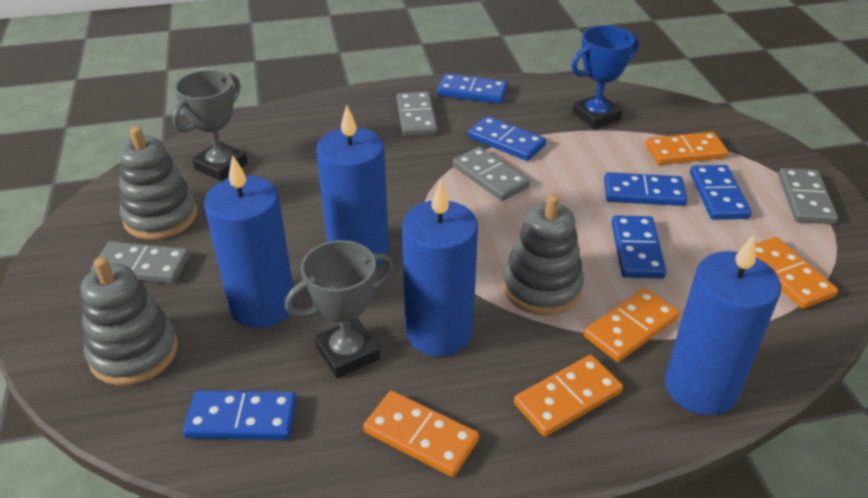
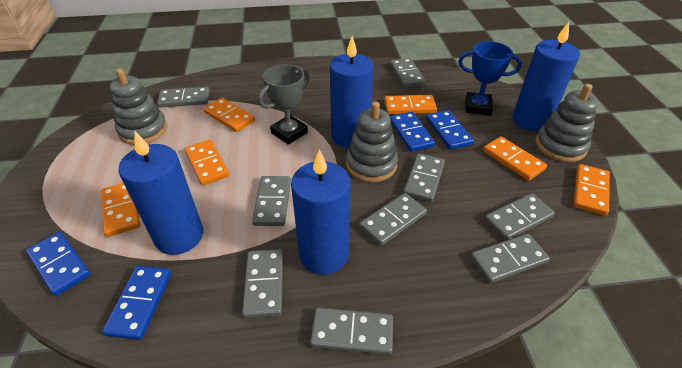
blue domino: [183,390,297,440] [437,73,508,104] [468,116,546,161] [604,172,687,206] [611,215,667,278] [690,165,752,220] = 6 -> [26,232,91,296] [102,266,171,340] [390,112,435,152] [426,110,474,150] = 4
grey domino: [91,241,190,284] [397,91,438,136] [452,147,530,201] [778,168,838,224] = 4 -> [157,87,210,108] [242,249,283,318] [252,176,291,226] [310,307,393,355] [360,193,427,246] [390,58,426,88] [403,153,445,202] [471,233,550,283] [484,193,555,241] = 9
grey trophy: [172,70,248,181] [285,240,394,378] = 2 -> [258,64,309,145] = 1
orange domino: [363,391,479,477] [514,355,623,437] [584,288,679,362] [645,132,728,165] [755,237,838,309] = 5 -> [101,183,140,237] [185,140,229,185] [203,98,255,132] [384,95,437,114] [483,136,547,181] [573,164,610,216] = 6

